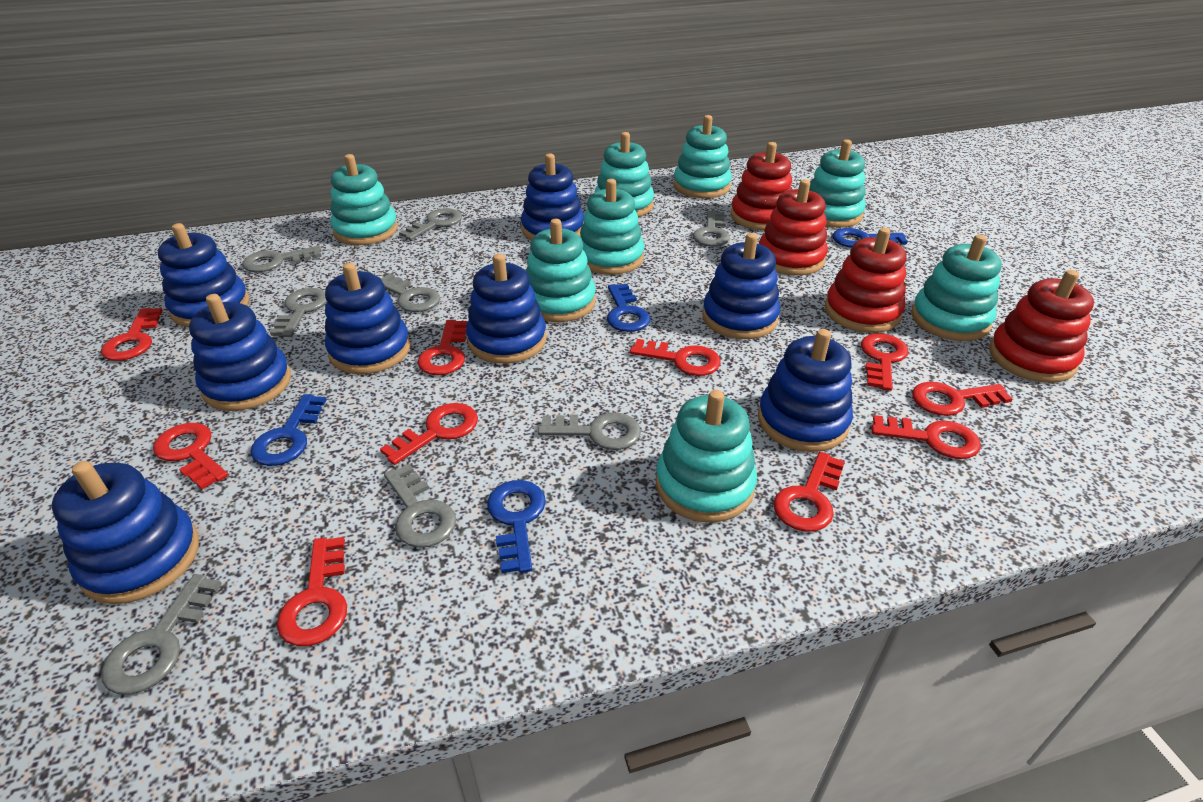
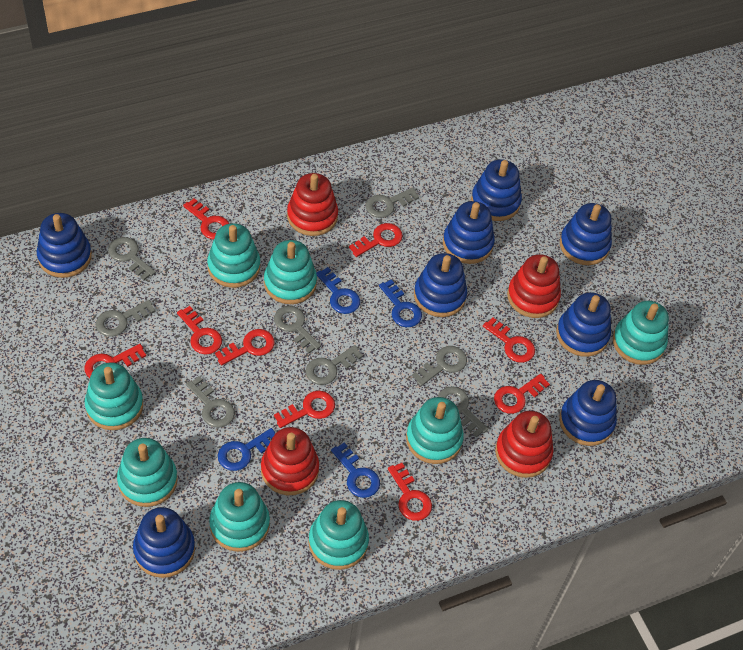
red key: [101,308,163,361] [153,423,228,489] [277,537,347,646] [380,403,478,465] [417,320,467,375] [630,339,721,376] [773,452,845,532] [861,333,909,391] [871,415,981,459] [912,382,1013,416] = 10 -> [85,344,146,378] [177,306,222,355] [183,198,229,239] [215,329,275,365] [274,390,335,428] [349,223,403,257] [388,463,432,521] [483,317,535,363] [494,374,550,414] = 9

